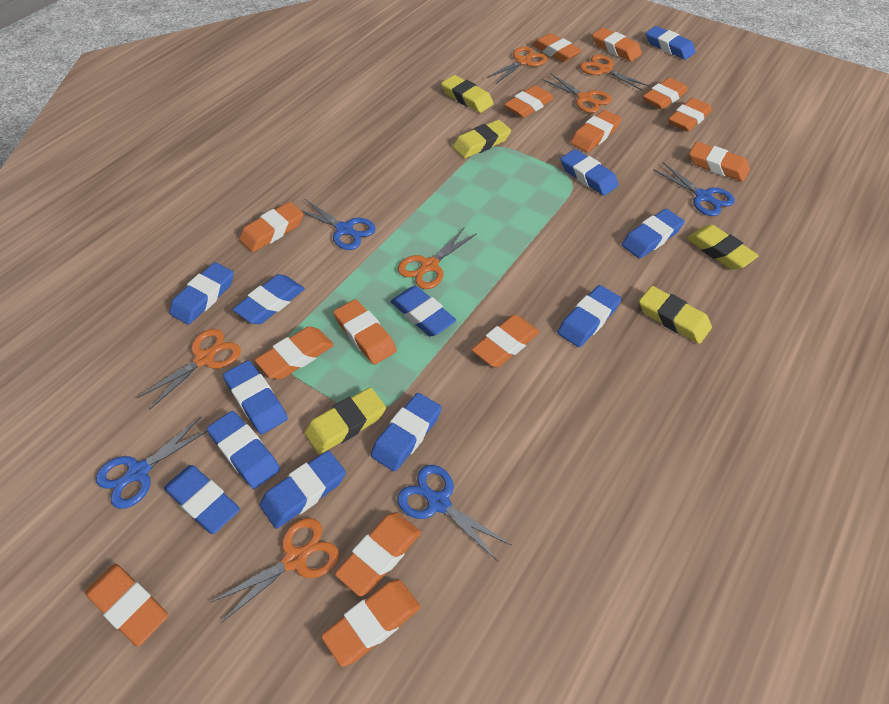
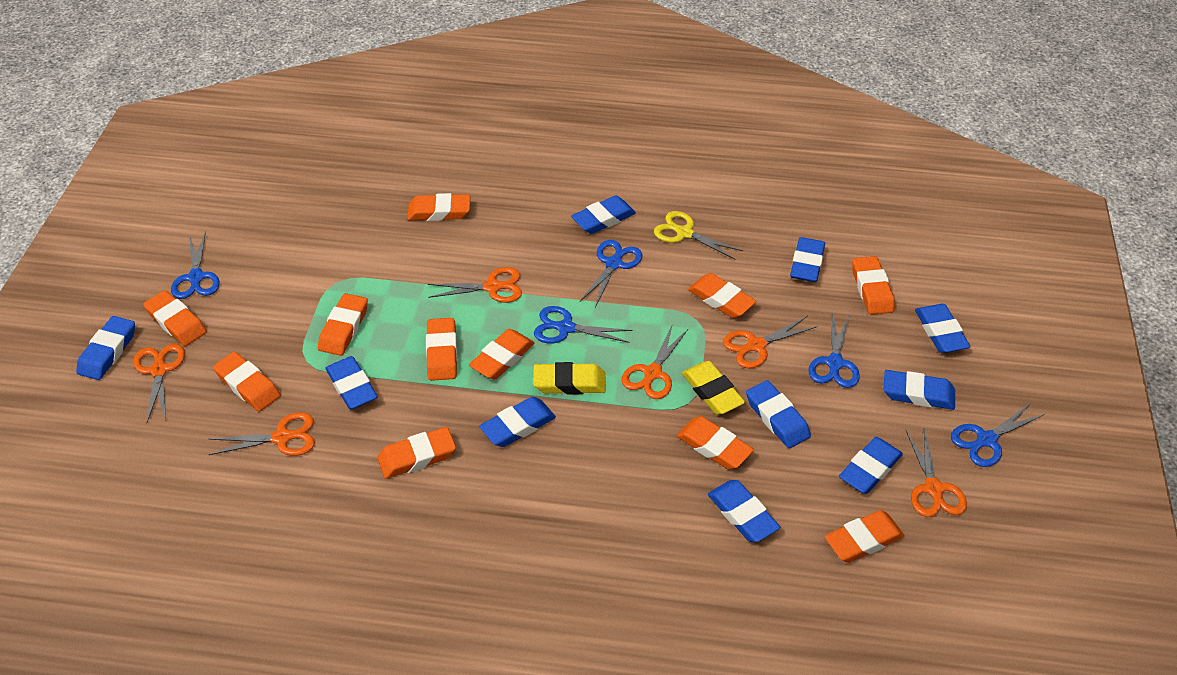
blue eraser: [164,465,240,534] [169,262,234,325] [207,411,280,489] [223,361,288,434] [233,274,305,324] [260,450,346,529] [371,393,442,472] [391,286,456,336] [557,285,621,347] [560,149,619,196] [622,209,685,258] [646,26,696,60] = 12 -> [76,316,135,380] [325,356,378,409] [479,397,556,447] [571,195,636,234] [708,480,780,542] [746,380,811,448] [790,237,825,282] [839,437,903,494] [884,370,955,410] [915,304,970,353] = 10
blue scissors: [96,416,207,509] [301,199,376,250] [397,465,511,561] [653,163,735,216] = 4 -> [171,231,220,299] [534,306,633,343] [580,240,642,307] [808,312,860,388] [951,403,1045,467] = 5
orange eraser: [85,564,168,647] [239,202,303,252] [255,326,334,379] [321,580,420,667] [333,299,397,365] [335,512,421,596] [471,315,540,367] [504,85,554,118] [532,33,582,62] [570,110,622,152] [592,28,642,61] [643,78,688,110] [668,98,712,132] [689,142,750,182] = 14 -> [143,290,207,346] [213,352,281,412] [318,293,368,356] [377,427,456,479] [407,193,470,221] [426,318,457,381] [469,329,534,379] [677,416,754,469] [688,273,757,318] [825,510,905,563] [852,256,895,315] = 11
yellow eraser: [304,387,386,454] [441,75,494,113] [453,120,511,158] [639,286,712,344] [687,224,759,270] = 5 -> [533,362,606,394] [682,361,745,415] = 2
yellow scissors: none = 0 -> [654,211,743,260] = 1

